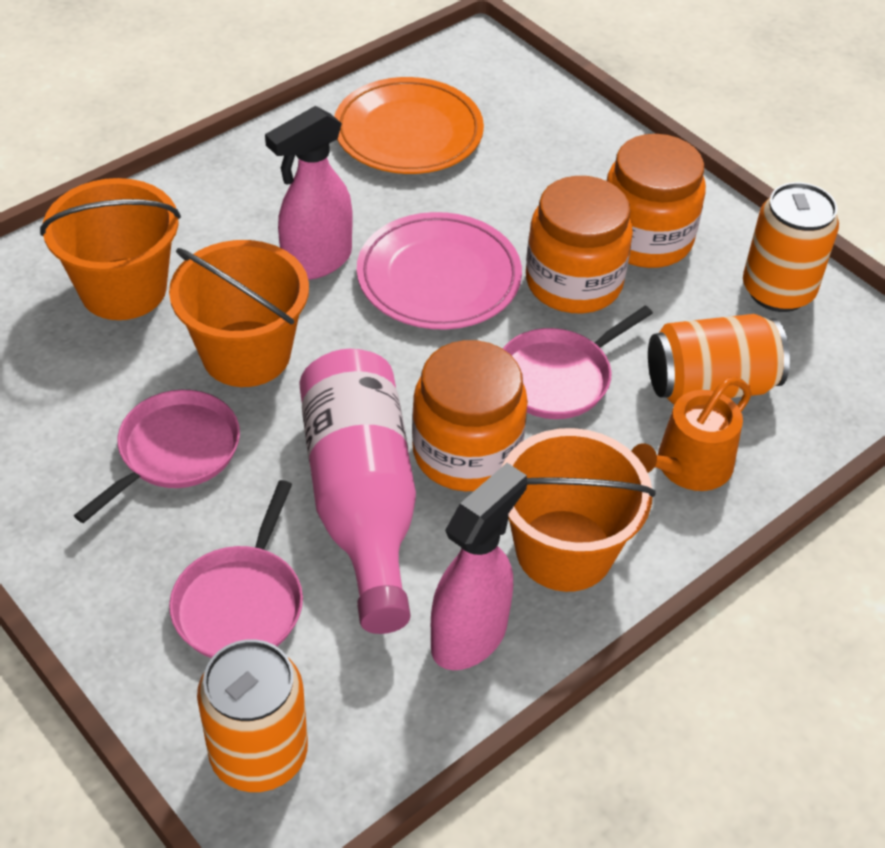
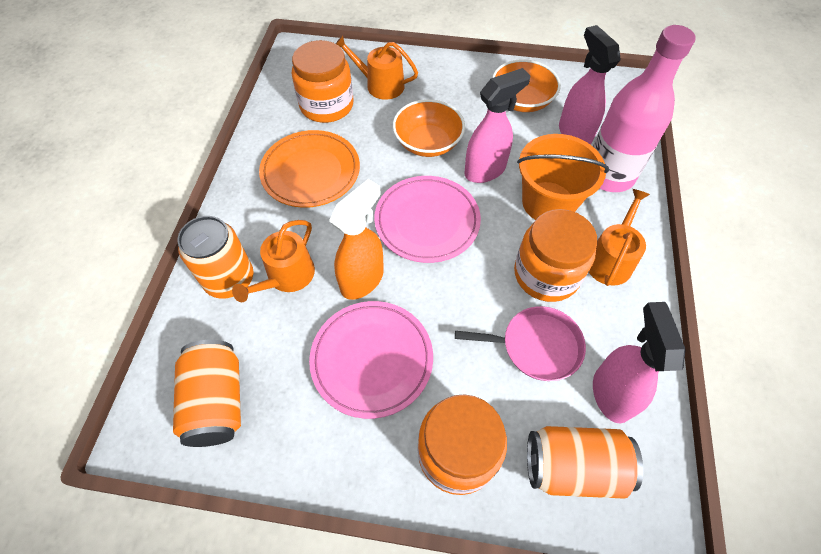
orange bowl: none = 0 -> [393,99,465,157] [492,59,561,112] = 2
orange bucket: [40,178,181,320] [169,240,309,387] [502,428,656,592] = 3 -> [517,134,609,220] = 1
orange spray bottle: none = 0 -> [329,179,384,300] = 1
orange watering can: [631,377,752,491] = 1 -> [232,220,315,302] [336,35,418,100] [589,189,650,286] = 3
pink pan: [74,390,240,523] [169,480,303,658] [503,306,653,419] = 3 -> [455,306,586,381] = 1
pink plate: [357,212,522,330] = 1 -> [309,301,433,419] [374,176,481,263] = 2
pink spray bottle: [265,106,352,280] [431,463,527,670] = 2 -> [464,68,531,183] [559,25,620,145] [593,302,686,423] = 3

